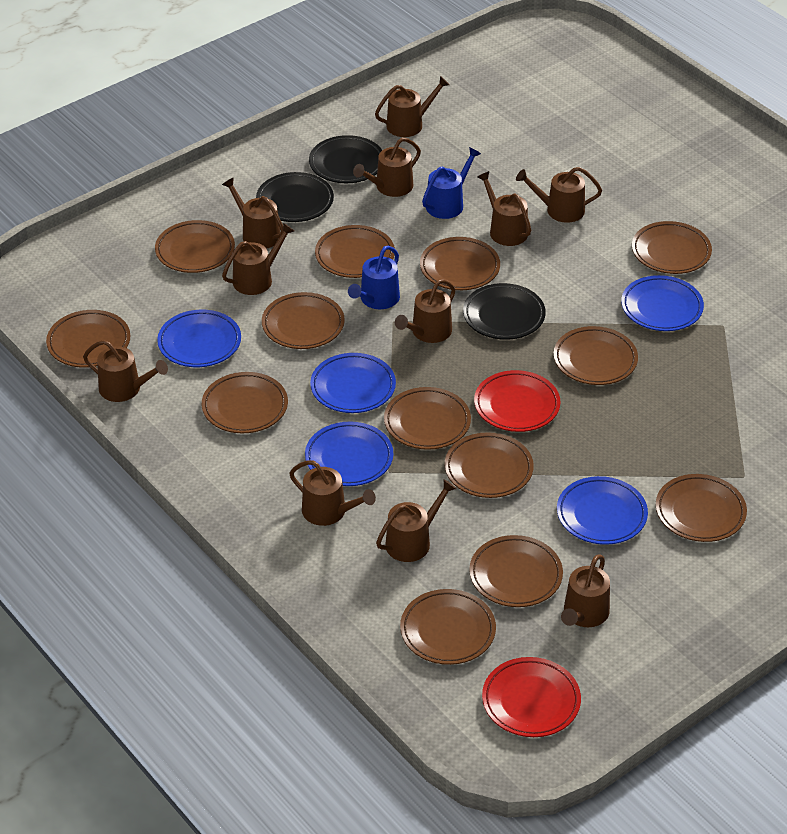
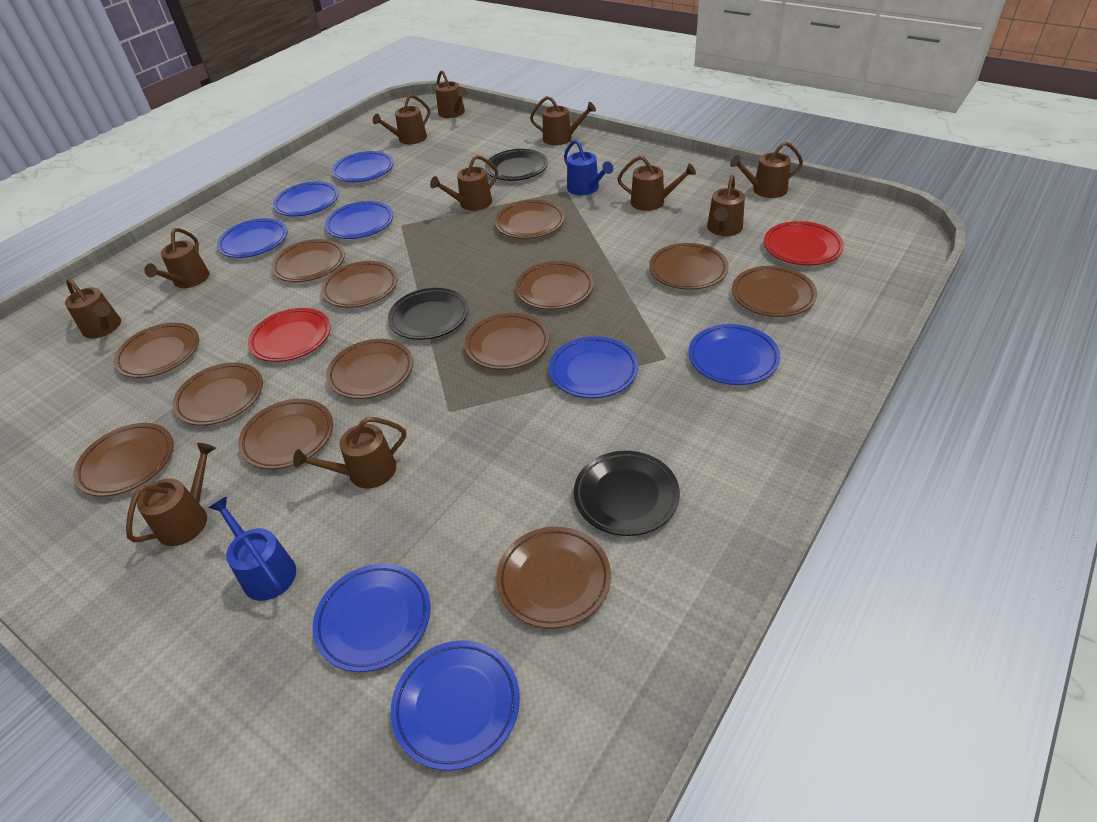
blue plate: [157,310,241,367] [305,422,393,486] [310,353,396,413] [557,476,648,545] [621,275,704,331] = 5 -> [217,218,287,258] [273,182,338,216] [313,563,431,672] [325,201,393,239] [332,151,394,182] [391,640,520,771] [549,336,638,398] [688,324,780,385] = 8

